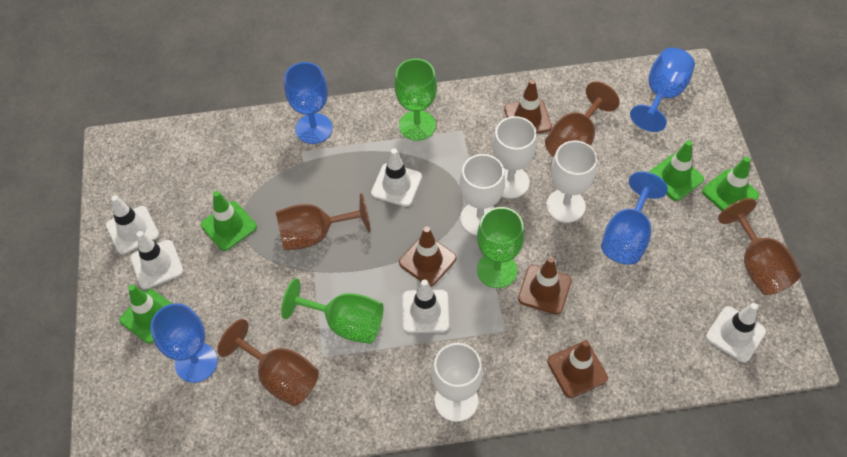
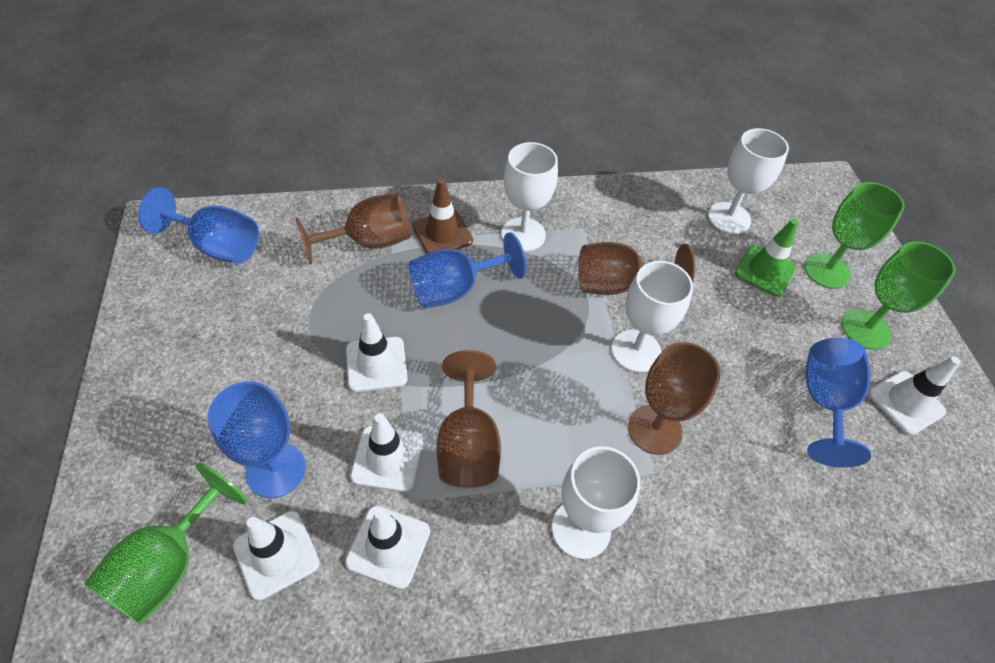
brown traffic cone: [399,226,456,286] [504,79,552,134] [518,257,572,315] [547,340,608,398] = 4 -> [412,178,473,254] = 1
green traffic cone: [119,284,172,344] [201,191,257,251] [649,140,704,201] [702,157,759,211] = 4 -> [735,219,799,297] = 1

